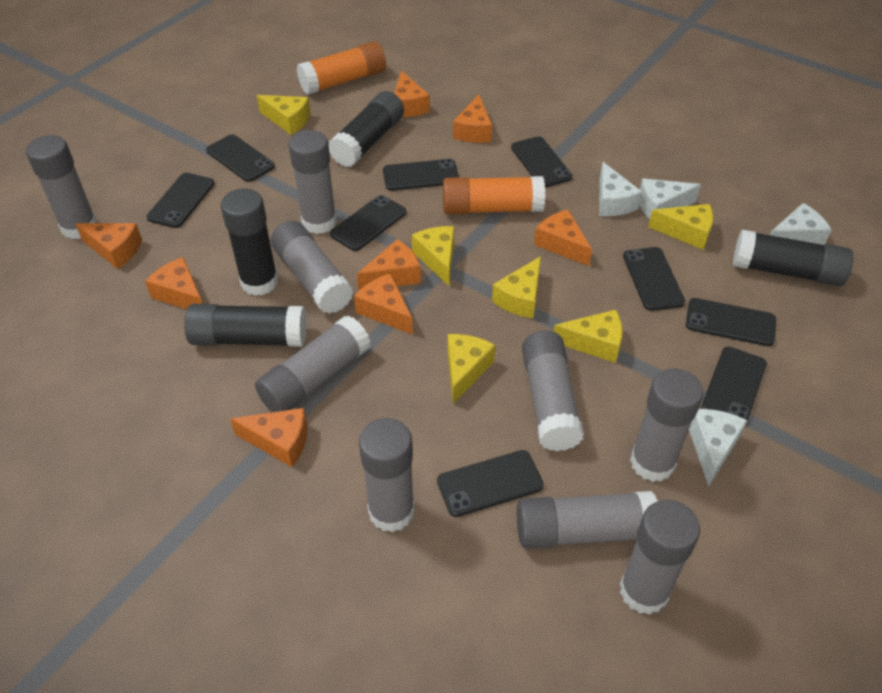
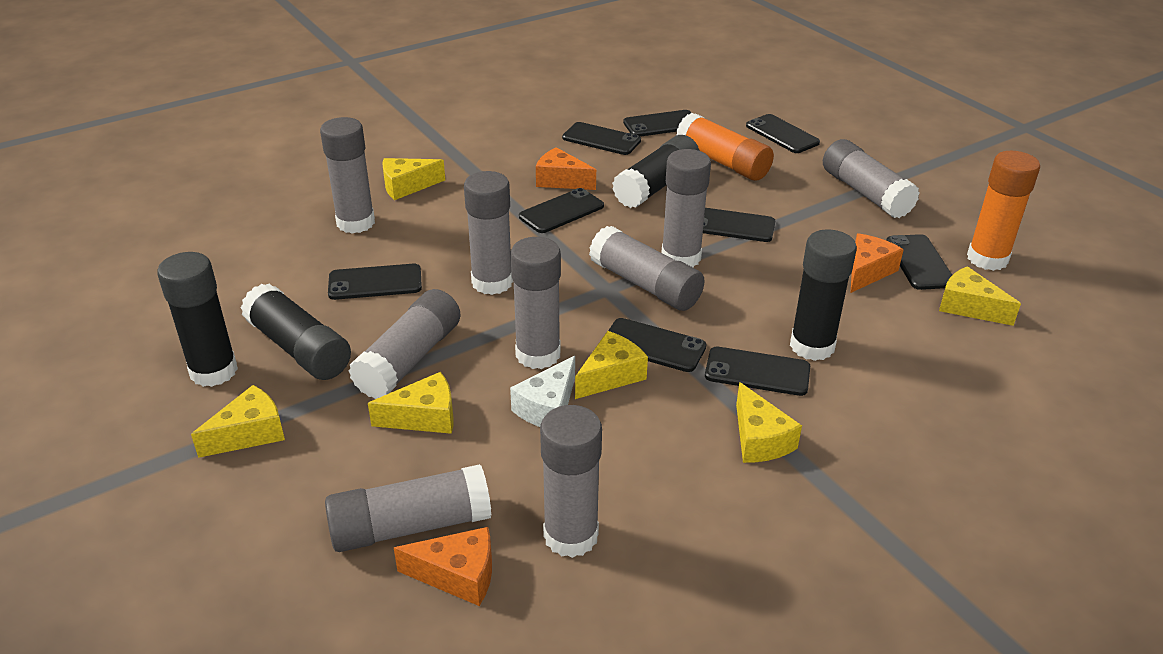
orange cheese: [76,223,142,269] [145,257,202,309] [230,408,307,467] [354,273,413,335] [357,239,421,290] [394,70,430,117] [453,94,492,143] [534,210,592,266] = 8 -> [394,527,492,606] [536,147,596,190] [851,233,904,293] = 3
white cheese: [599,162,642,216] [640,179,701,219] [689,409,748,486] [770,203,831,245] = 4 -> [510,356,575,427] = 1

